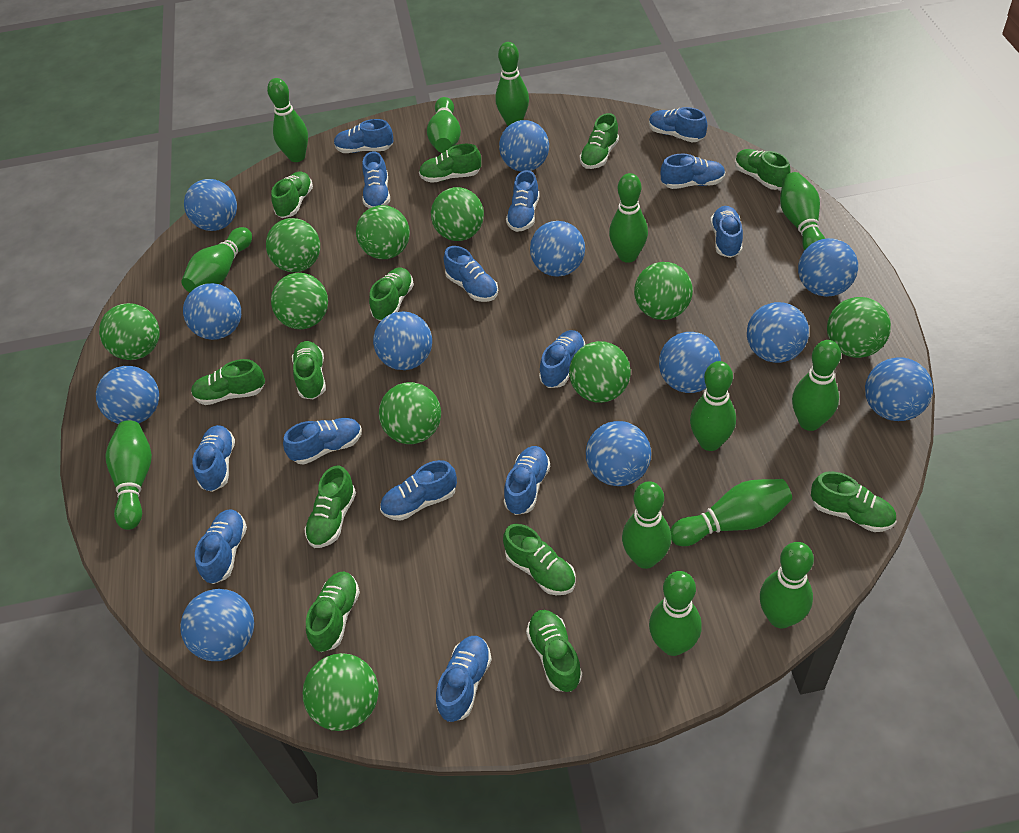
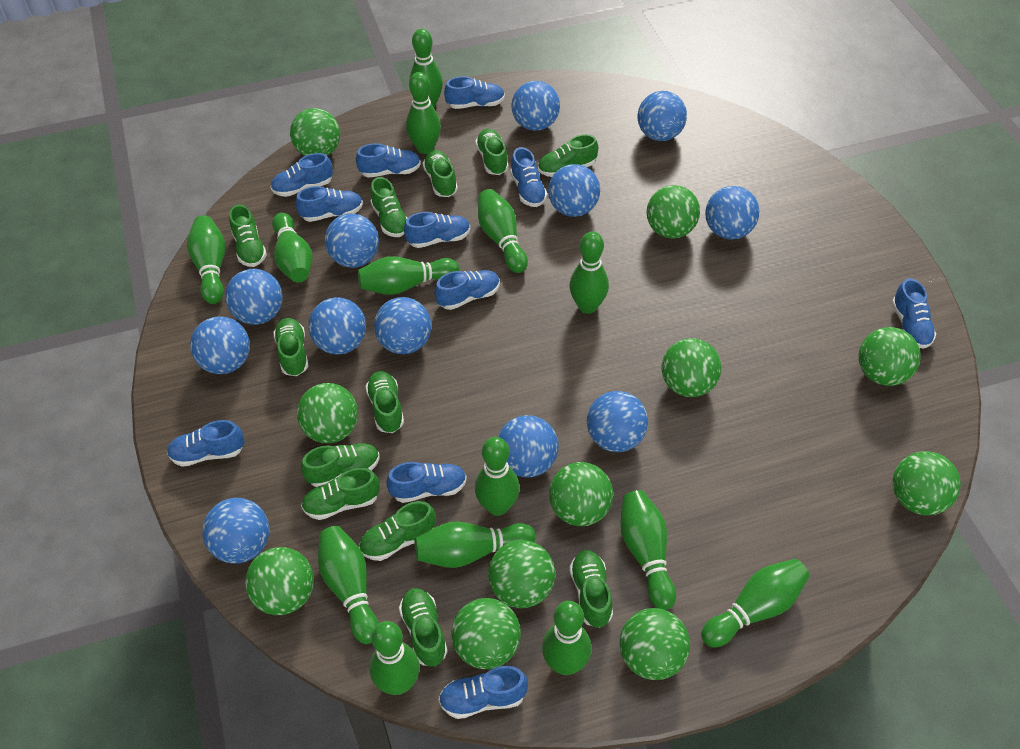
blue shoe: [193,425,235,492] [195,509,247,584] [283,418,362,465] [334,119,394,153] [362,151,390,208] [380,460,457,521] [436,636,492,722] [443,246,498,302] [504,446,550,515] [506,170,540,232] [539,330,585,388] [649,107,707,142] [661,154,726,189] [710,206,743,258] = 14 -> [167,420,245,467] [270,153,333,197] [296,186,363,222] [356,143,421,178] [387,462,467,503] [404,212,470,248] [434,270,500,310] [439,666,528,719] [444,76,505,109] [510,147,547,207] [892,278,936,349] = 11
green ball: [99,303,159,360] [266,218,320,272] [271,273,328,329] [303,653,379,731] [356,205,410,259] [379,382,441,444] [431,187,484,241] [569,341,631,403] [634,262,693,320] [827,297,891,358] = 10 -> [245,547,314,615] [290,108,340,156] [297,383,358,443] [451,598,521,669] [488,540,555,608] [549,462,613,526] [619,608,690,680] [647,185,700,239] [661,338,722,397] [858,327,921,386] [893,451,961,515] = 11
green bowling pin: [105,420,152,530] [181,227,252,292] [267,78,308,162] [427,97,461,153] [495,42,529,126] [609,173,648,263] [622,481,671,569] [649,571,702,656] [670,479,792,546] [690,361,736,451] [760,542,814,628] [780,172,825,250] [792,340,841,431] = 13 -> [187,215,225,304] [272,213,313,282] [318,526,379,644] [358,256,459,295] [369,621,420,695] [406,72,441,154] [409,29,443,108] [415,522,536,568] [475,437,520,516] [478,189,528,273] [542,601,592,675] [570,231,609,314] [620,490,676,610] [701,559,810,647] = 14

